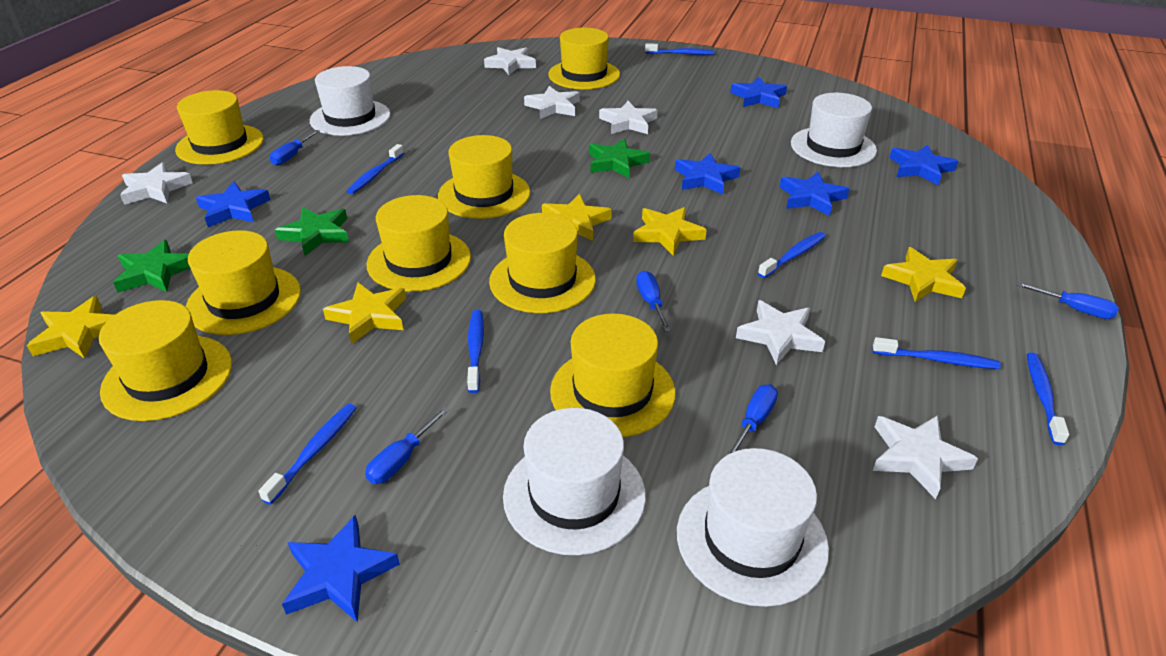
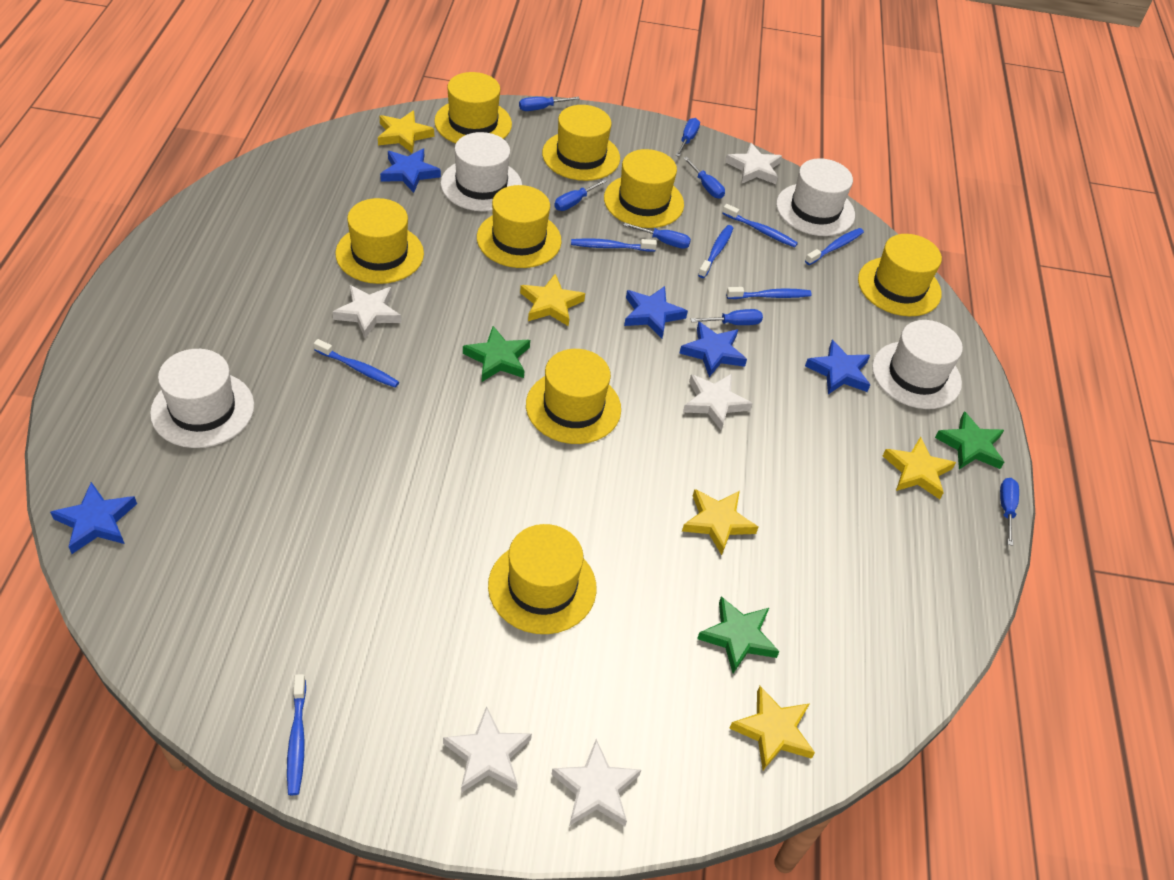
blue screwdriver: [270,130,319,166] [365,407,449,484] [636,271,671,332] [726,384,778,456] [1016,282,1119,319] = 5 -> [519,97,580,111] [554,179,607,211] [623,223,691,249] [675,118,700,157] [683,157,725,199] [691,309,763,325] [1000,478,1019,546] = 7
blue star: [196,182,271,227] [282,515,400,622] [675,153,740,195] [730,77,787,108] [780,172,849,216] [889,145,958,185] = 6 -> [50,482,137,554] [380,149,441,193] [624,286,688,338] [679,322,747,377] [805,340,870,394] = 5
white star: [120,162,193,205] [484,47,536,75] [524,86,580,119] [599,101,658,134] [736,300,825,365] [873,415,978,499] = 6 -> [332,285,401,338] [443,706,532,793] [552,739,641,826] [683,374,753,431] [725,143,782,184] = 5

